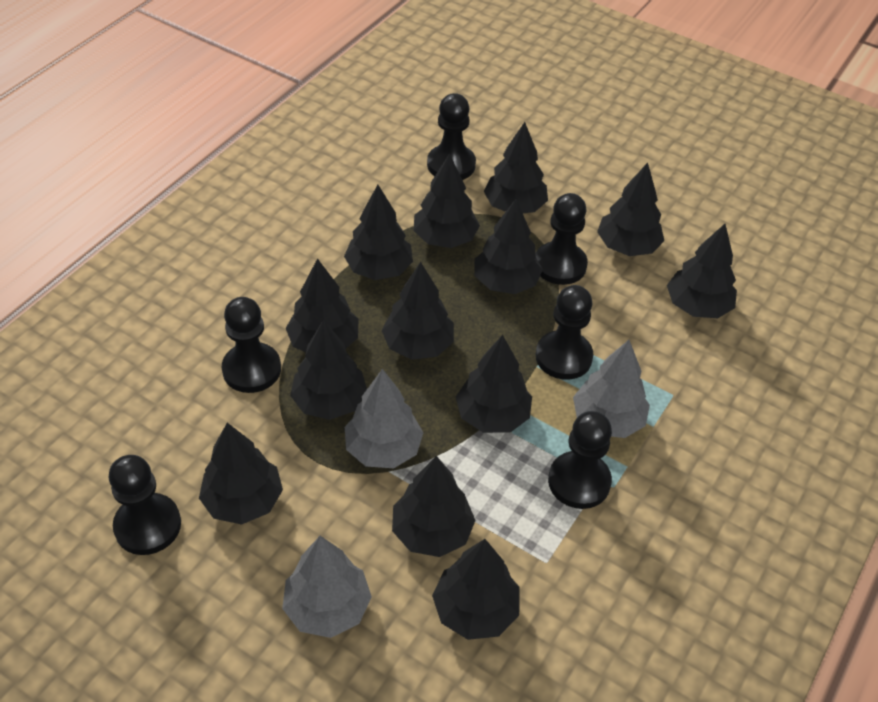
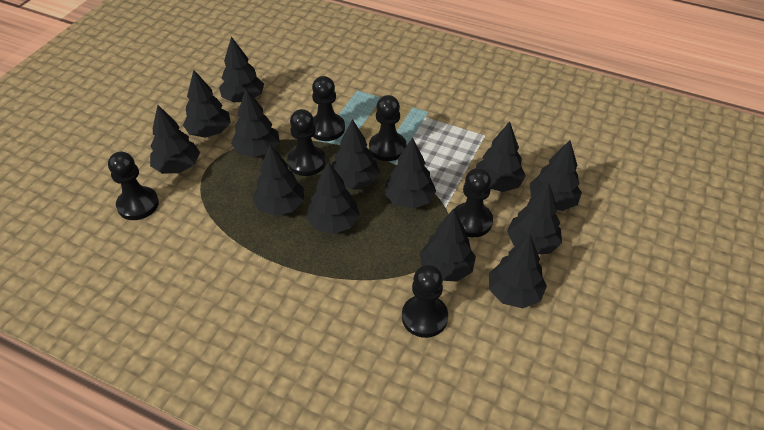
grey tree: [282,536,372,638] [345,369,423,468] [573,340,650,438] = 3 -> none = 0

